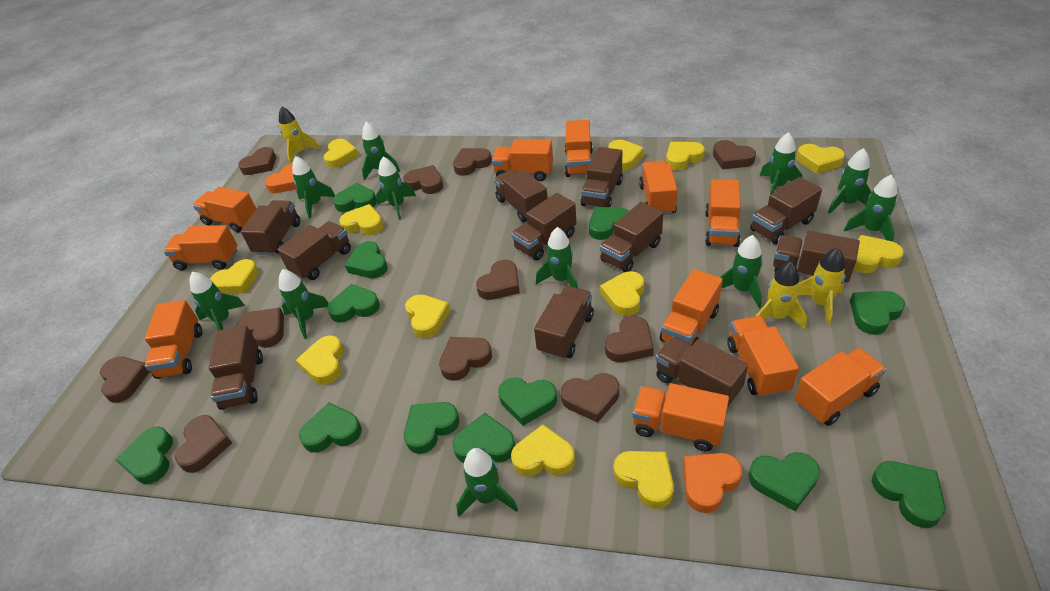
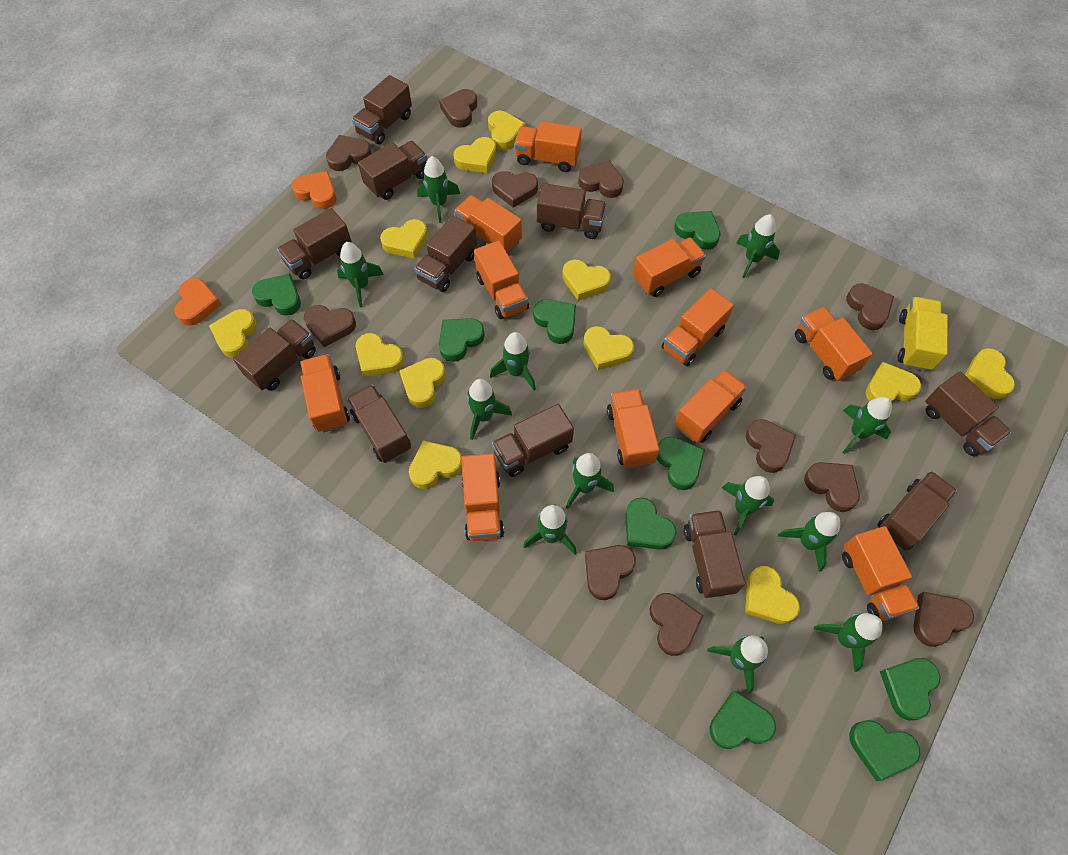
green heart: [116,427,173,484] [299,403,362,452] [327,284,380,323] [333,183,377,212] [345,241,388,278] [404,402,460,454] [453,413,515,463] [498,378,557,426] [589,206,629,240] [748,452,820,511] [850,291,905,335] [872,461,945,528] = 12 -> [252,274,301,316] [439,318,485,362] [533,299,576,344] [625,497,677,550] [657,437,705,490] [674,211,720,250] [710,690,776,749] [849,720,920,781] [880,658,940,720] = 9
green rocket: [189,272,245,331] [279,269,329,339] [292,156,335,219] [362,121,400,180] [376,157,416,220] [456,448,518,517] [536,227,578,288] [720,235,763,308] [760,132,803,195] [828,148,872,214] [844,174,897,242] = 11 -> [337,242,384,307] [417,156,460,223] [467,379,512,440] [490,332,536,390] [523,505,577,554] [566,453,614,509] [707,635,768,694] [722,476,774,535] [736,214,780,278] [778,512,840,572] [814,613,883,672] [842,397,892,454] = 12
yellow rocket: [279,106,320,164] [756,262,807,329] [798,248,845,325] = 3 -> none = 0
yellow truck: none = 0 -> [898,297,948,371] = 1

